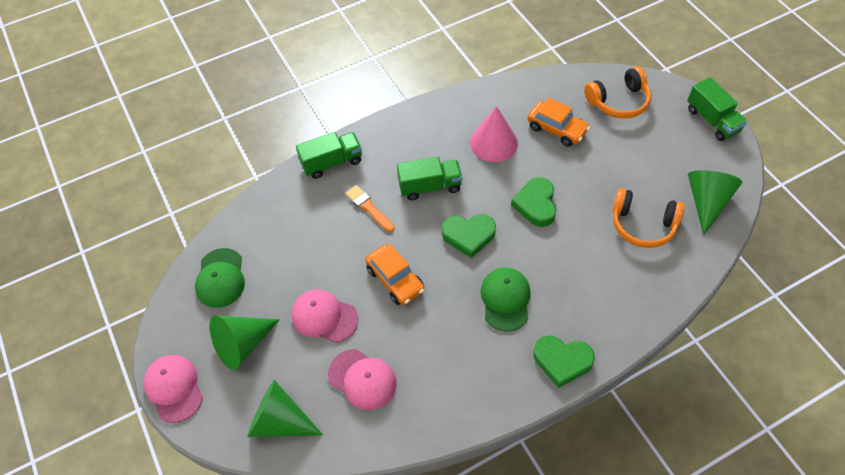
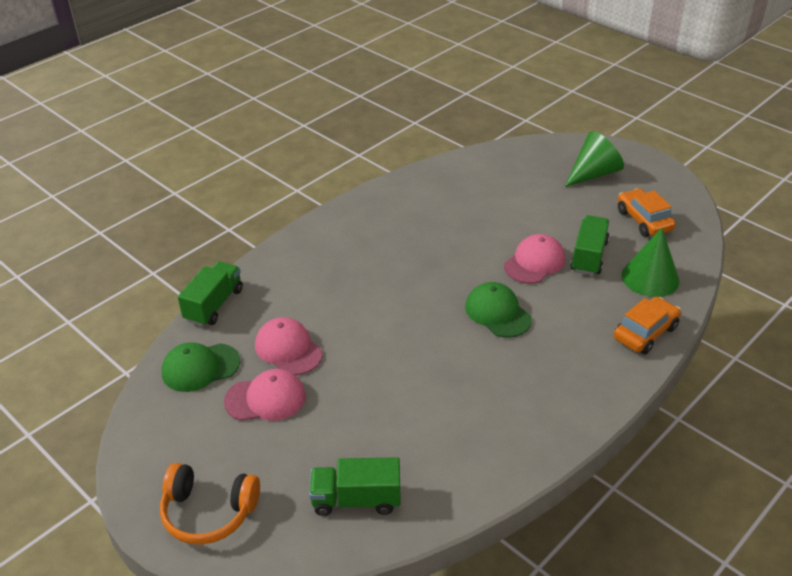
green cone: [210,316,280,370] [247,380,323,437] [688,170,743,235] = 3 -> [565,131,624,187] [621,228,680,297] = 2
green heart: [442,214,496,258] [511,177,556,227] [533,336,595,388] = 3 -> none = 0
orange brush: [345,185,395,232] = 1 -> none = 0
orange headphones: [584,66,651,119] [612,188,684,248] = 2 -> [160,463,260,545] = 1
pink cone: [470,106,518,162] = 1 -> none = 0

